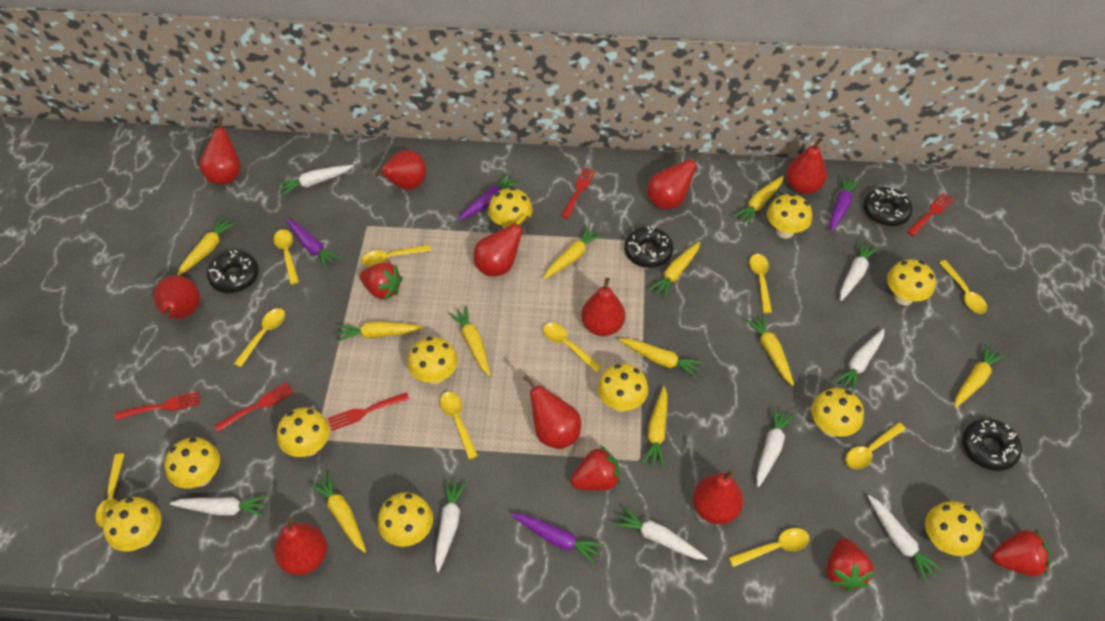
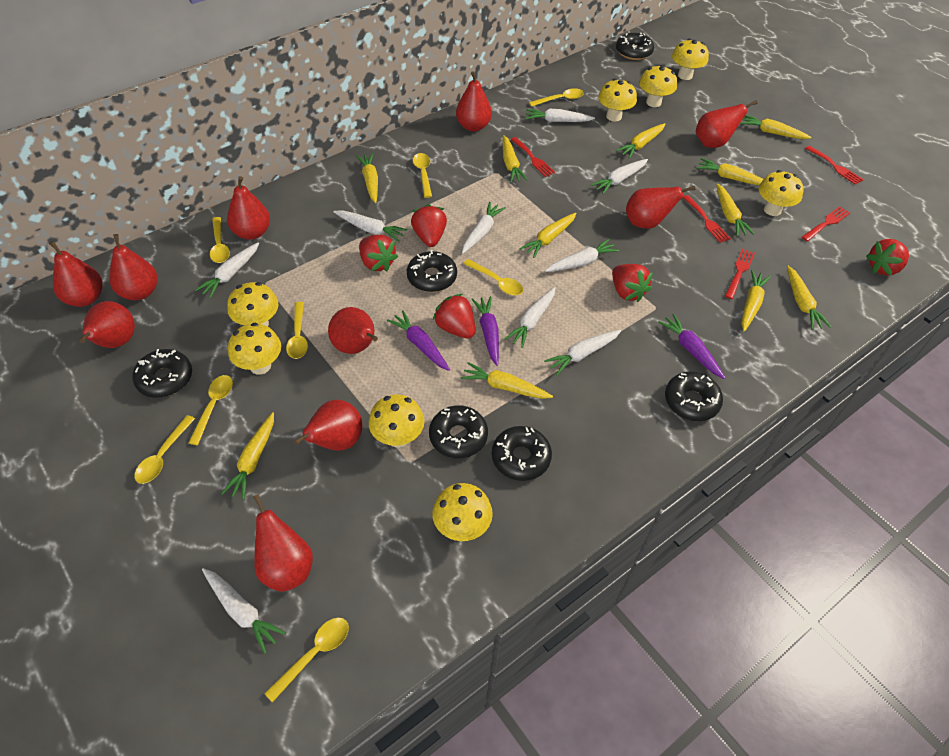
black donut: [207,250,259,293] [624,226,673,268] [864,187,913,226] [962,419,1022,471] = 4 -> [132,349,192,398] [407,250,457,292] [429,405,488,458] [492,426,552,481] [616,32,654,60] [665,372,723,421] = 6
purple carrot: [286,218,341,269] [458,173,520,221] [511,513,605,565] [830,175,860,232] = 4 -> [387,310,450,371] [472,296,499,366] [658,314,725,379] = 3
red strawberry: [360,263,403,300] [571,446,621,491] [827,538,875,592] [992,529,1050,576] = 4 -> [359,235,398,272] [411,204,447,247] [433,294,475,339] [612,264,653,302] [866,239,909,276] = 5
white carrot: [170,496,268,517] [277,165,353,196] [435,479,467,572] [613,506,708,560] [756,406,794,487] [834,328,885,393] [840,240,879,301] [868,495,943,582] = 8 -> [195,242,259,298] [202,568,286,654] [333,210,407,242] [462,202,506,254] [505,287,555,348] [526,109,595,122] [544,330,621,375] [545,239,619,272] [591,159,648,194] = 9
yellow mushroom: [103,497,161,551] [165,437,220,489] [277,407,330,457] [378,492,433,547] [408,337,458,384] [488,187,533,229] [598,363,648,412] [767,193,812,239] [811,388,864,437] [887,259,936,305] [925,501,984,556] = 11 -> [227,282,279,326] [228,323,281,375] [369,395,424,447] [432,483,493,541] [598,78,637,122] [639,65,677,107] [672,39,709,80] [759,170,803,216] = 8
yellow spoon: [95,453,125,528] [234,308,285,367] [273,229,299,285] [361,244,431,266] [440,392,478,459] [543,323,602,373] [729,528,809,567] [749,254,772,313] [845,422,906,469] [939,260,987,314] = 10 -> [134,415,195,484] [188,375,233,445] [210,217,230,263] [264,618,349,703] [286,302,308,359] [413,153,432,198] [463,259,523,295] [529,88,584,107] = 8

